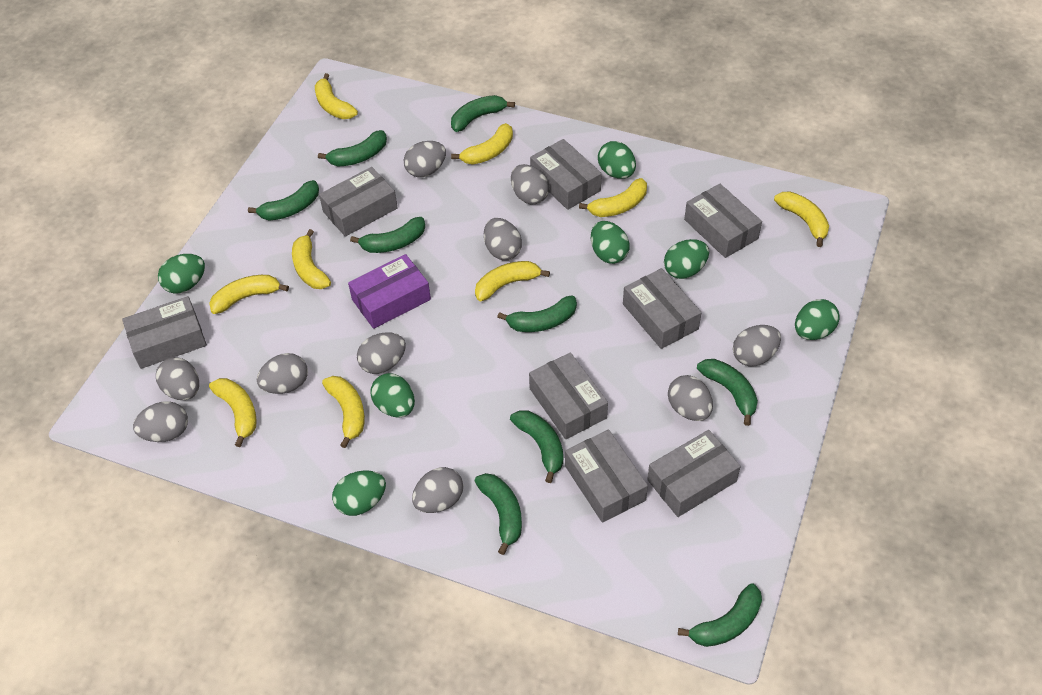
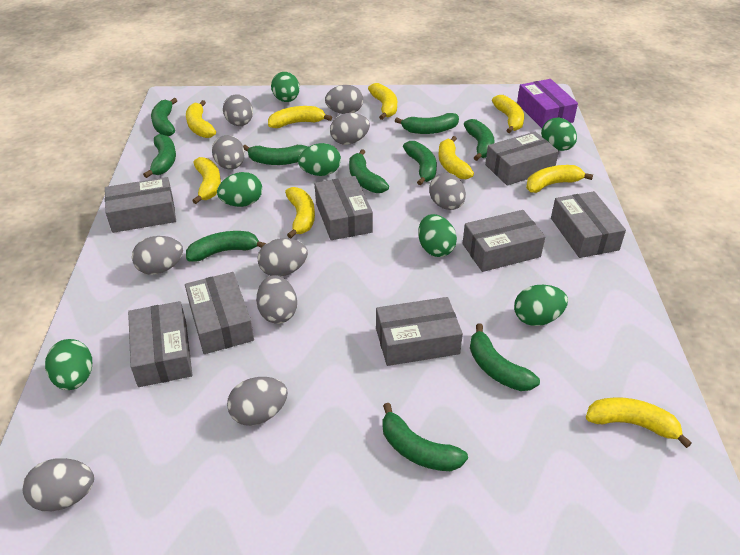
green banana: [248,180,319,221] [318,130,387,166] [350,217,425,253] [451,95,515,132] [475,473,522,555] [497,295,577,332] [510,410,563,483] [678,584,762,647] [697,359,758,426] = 9 -> [143,134,176,178] [151,98,177,136] [186,231,266,262] [243,145,308,165] [349,149,389,193] [382,403,468,471] [395,113,459,134] [403,141,437,185] [464,119,495,161] [470,323,540,391] = 10

